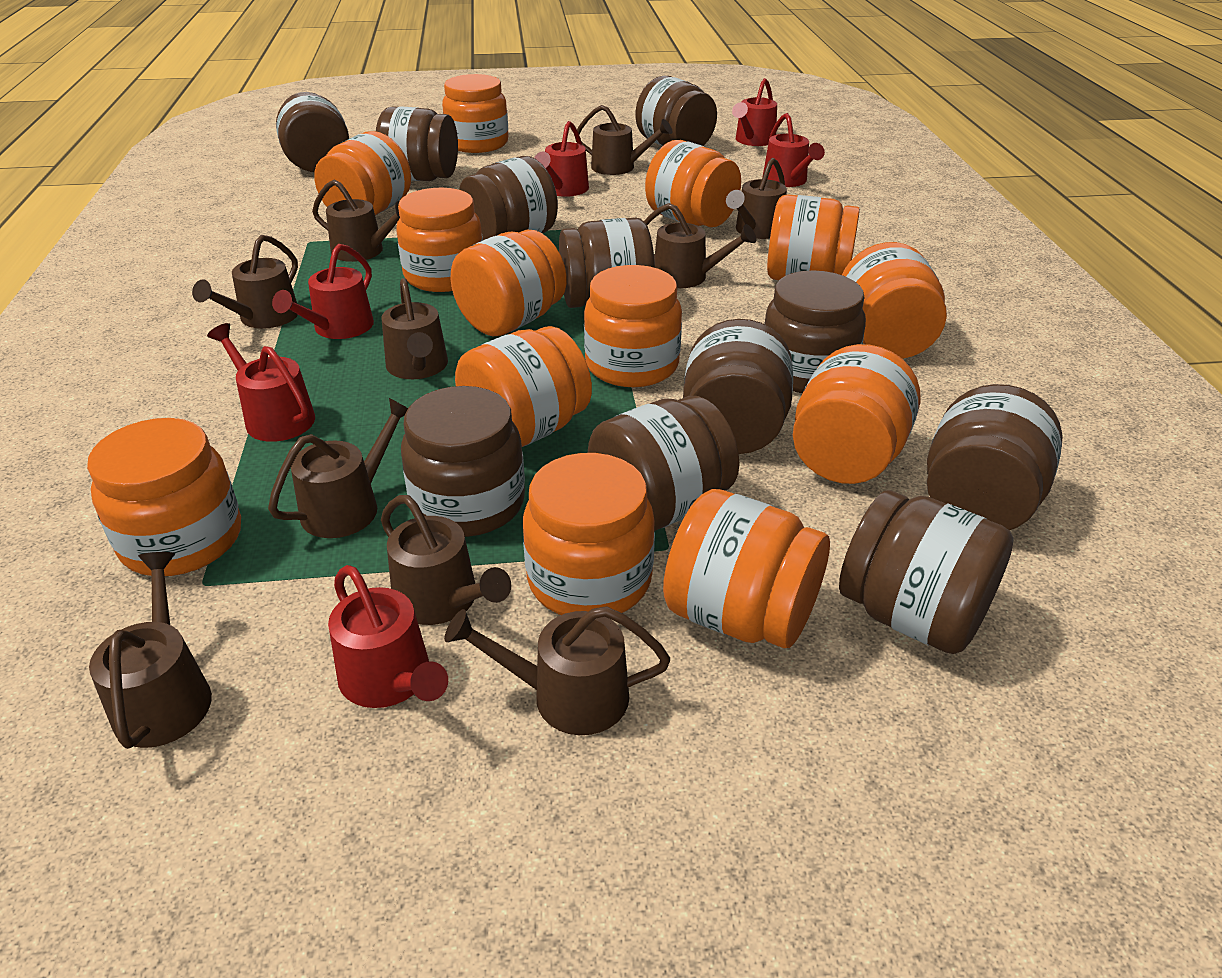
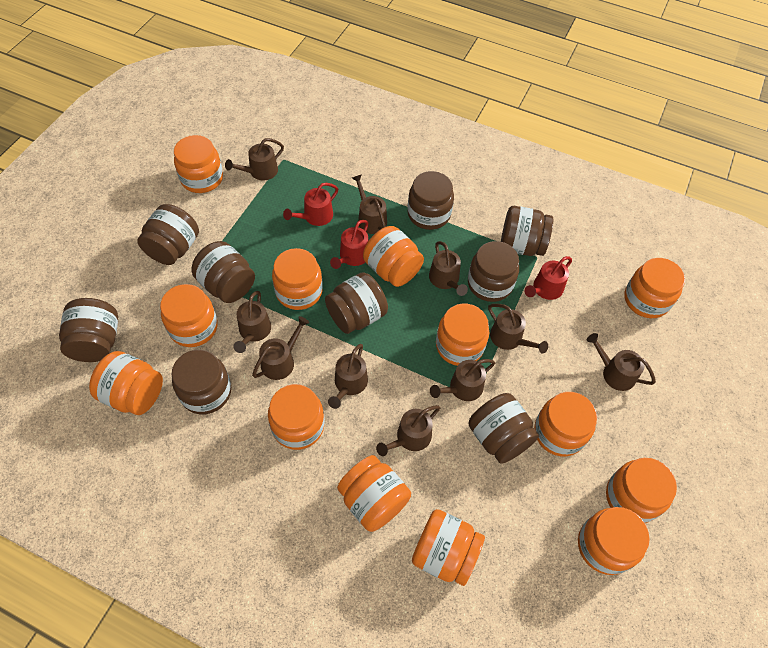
brown jar: [276,92,349,172] [376,106,458,181] [401,386,525,537] [459,156,558,240] [559,218,655,308] [588,396,739,531] [635,76,717,146] [683,319,793,454] [764,270,866,393] [839,490,1013,654] [927,384,1063,530] = 11 -> [59,298,118,362] [137,204,199,265] [172,350,231,414] [191,241,255,303] [325,272,388,334] [407,171,454,230] [468,241,519,302] [468,393,539,464] [501,206,553,256] = 9
red watering can: [207,323,315,442] [272,244,374,339] [328,565,448,708] [534,121,589,197] [732,78,777,146] [762,113,825,187] = 6 -> [283,183,338,226] [330,220,369,269] [525,256,572,300] = 3

